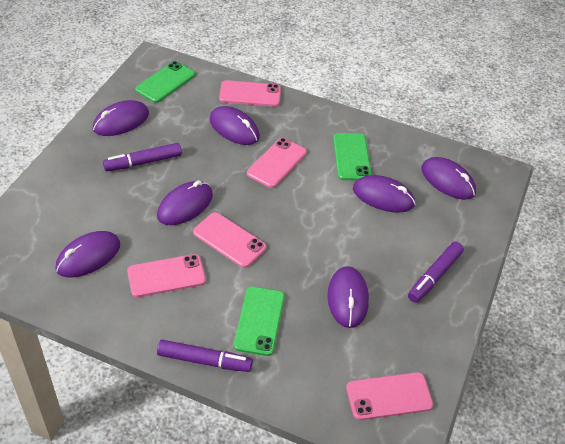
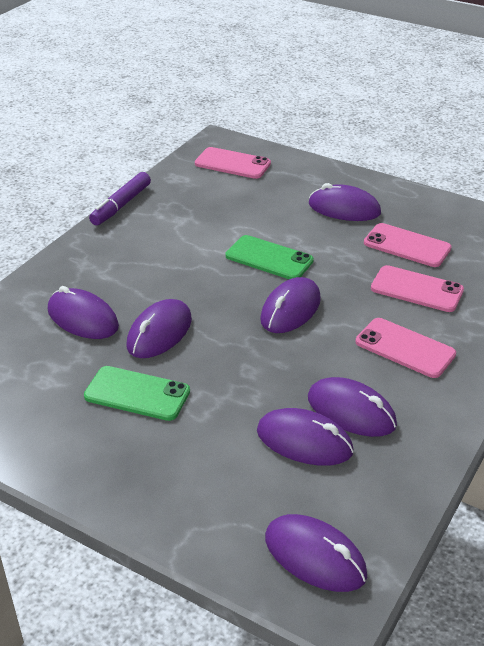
green phone: [135,61,195,103] [234,286,285,356] [333,133,372,180] = 3 -> [84,366,190,421] [226,235,314,279] = 2
pink phone: [127,254,206,297] [193,212,266,268] [219,80,281,107] [247,138,307,188] [346,372,433,420] = 5 -> [195,147,271,179] [356,318,456,378] [364,223,452,267] [371,265,464,312] = 4
purple marker: [103,143,182,171] [157,340,253,372] [408,242,464,303] = 3 -> [89,172,151,225] = 1

